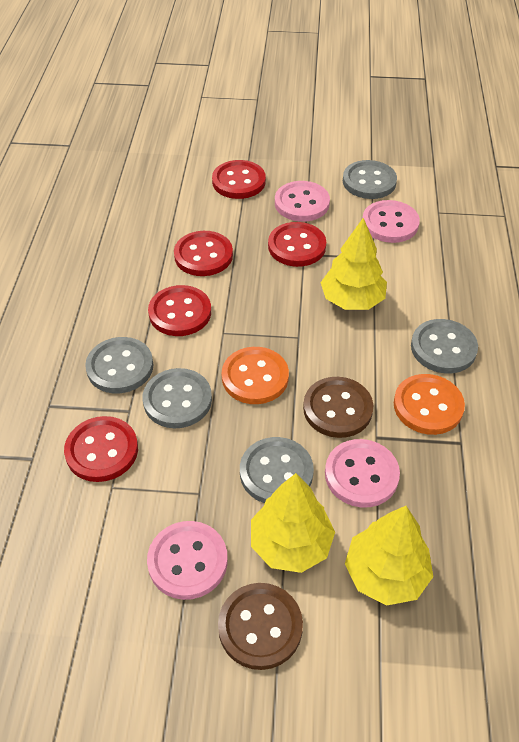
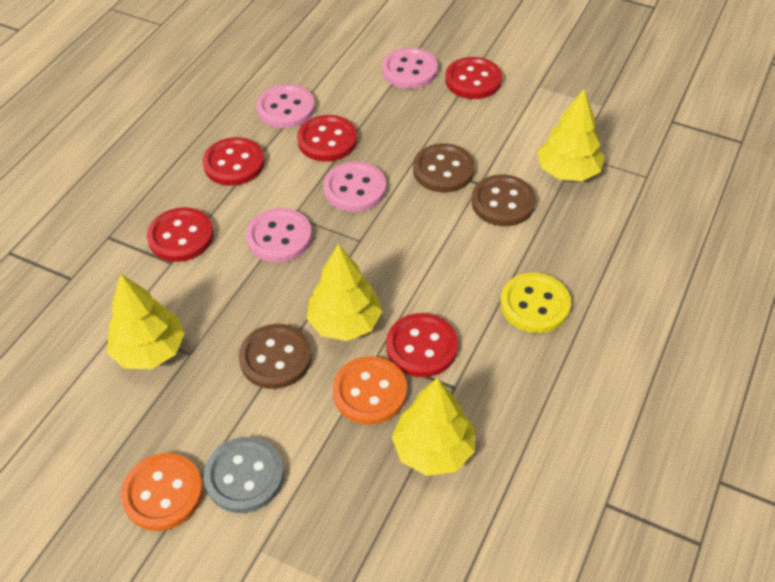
brown button: [218,583,303,670] [303,377,373,438] = 2 -> [239,324,312,389] [413,143,475,193] [472,174,536,226] = 3
grey button: [85,337,153,393] [143,368,212,428] [240,437,314,503] [343,160,397,199] [411,319,478,374] = 5 -> [203,437,284,513] = 1
yellow button: none = 0 -> [500,272,571,333] = 1
yellow tree: [251,473,335,573] [320,218,387,310] [345,506,433,605] = 3 -> [107,274,185,369] [307,244,382,341] [392,378,475,476] [537,89,604,181] = 4

